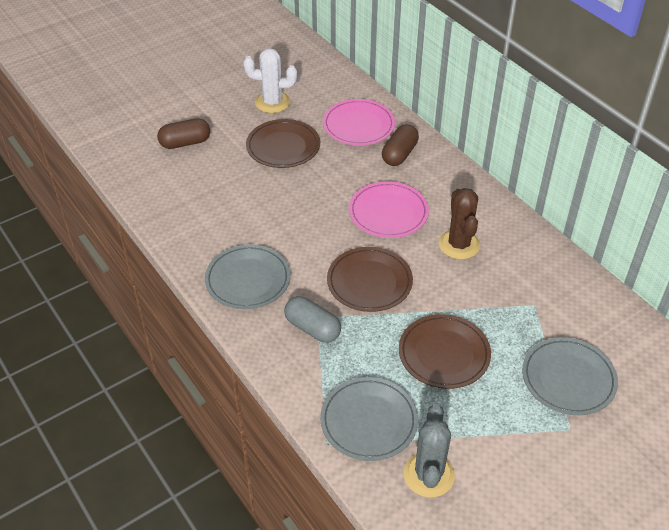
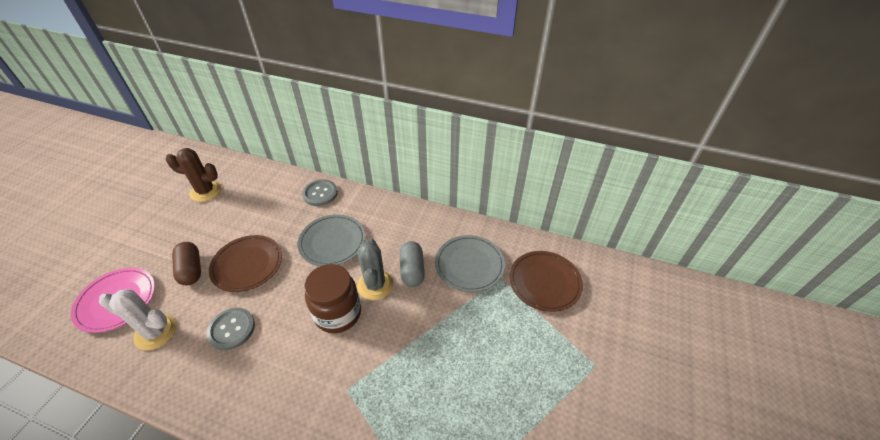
brown capsule: [157,118,210,149] [382,124,419,166] = 2 -> [172,242,201,285] = 1
brown jar: none = 0 -> [304,264,361,333] = 1
brown plate: [246,119,320,168] [327,247,413,312] [399,314,491,389] = 3 -> [209,235,282,292] [509,251,583,312] = 2
grey button: none = 0 -> [206,308,255,351] [302,179,338,206] = 2
grey plate: [205,245,291,309] [320,377,418,461] [522,337,618,415] = 3 -> [298,214,366,266] [435,235,505,292] = 2
pink plate: [323,99,395,146] [349,181,429,238] = 2 -> [71,268,155,333] = 1

